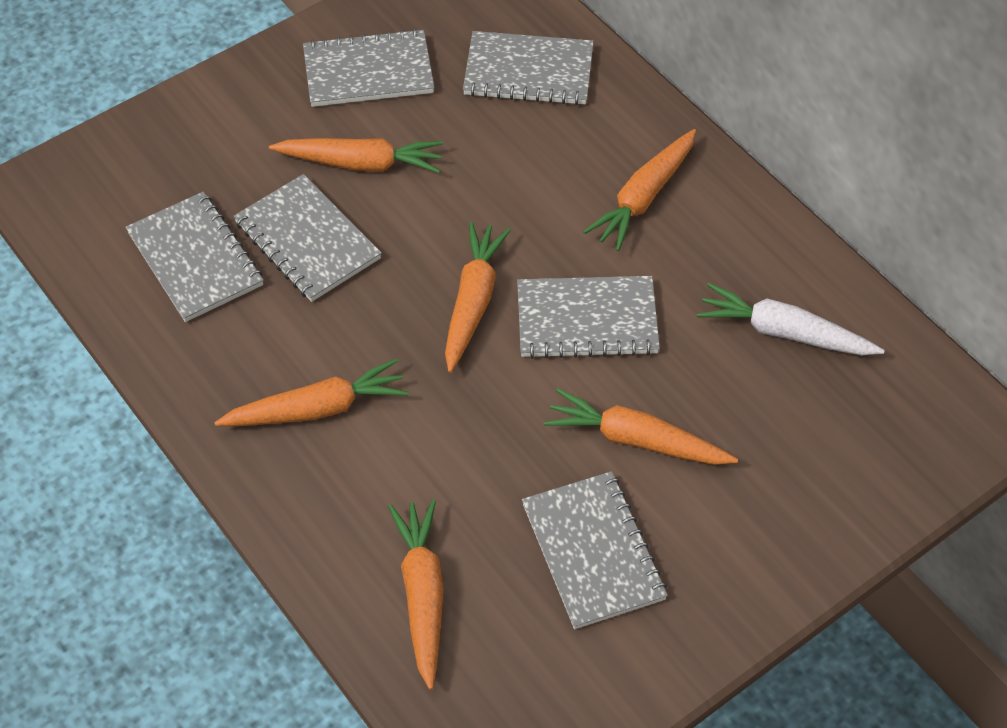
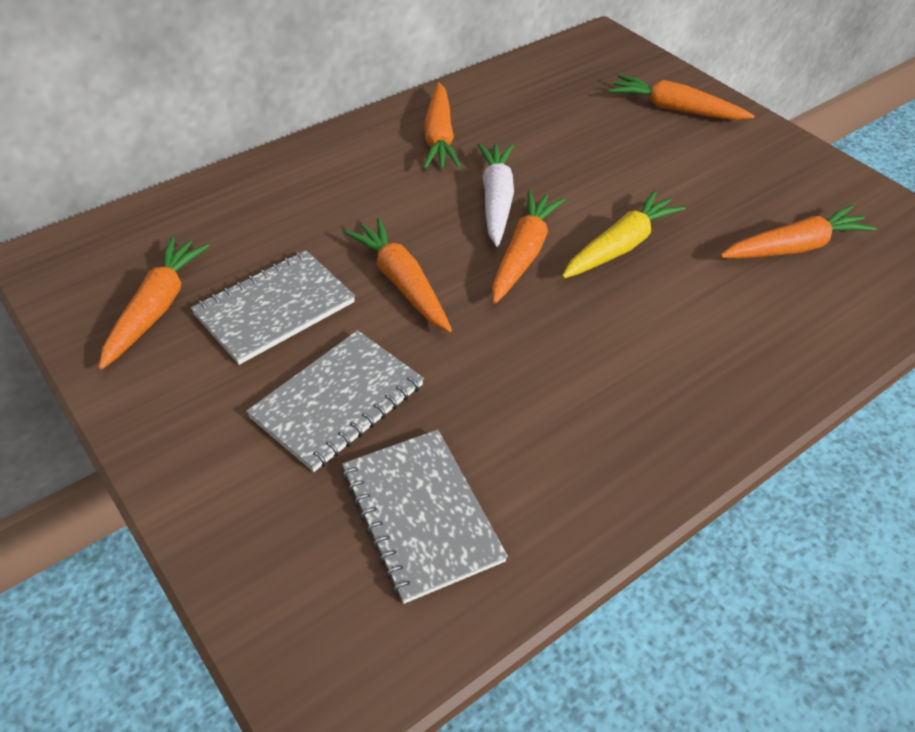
grey notebook: [125,192,264,322] [234,174,382,302] [303,29,434,107] [463,31,594,105] [517,276,660,359] [522,471,668,629] = 6 -> [191,250,355,365] [246,330,424,472] [342,429,508,604] = 3
yellow carrot: none = 0 -> [562,190,686,279] = 1

